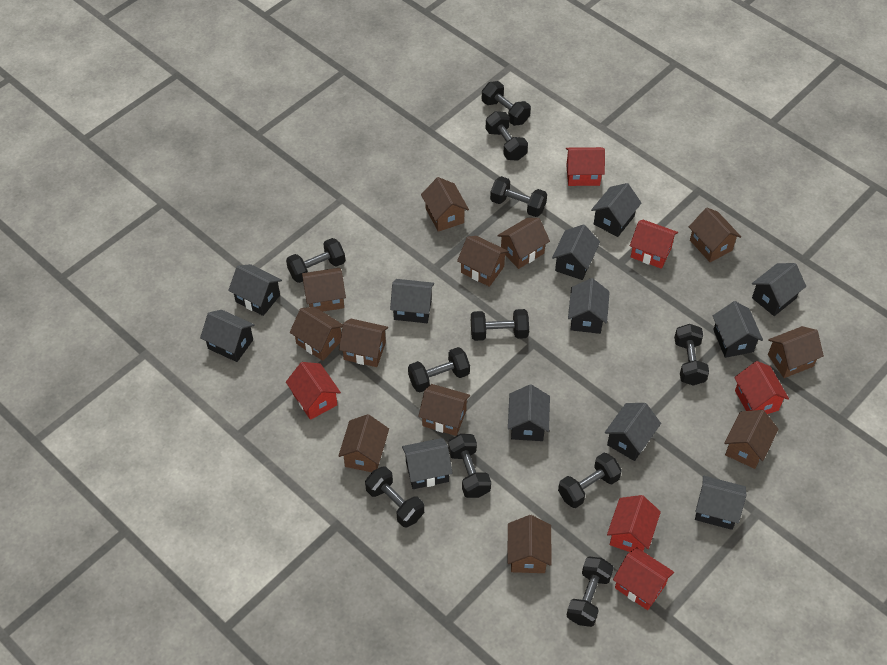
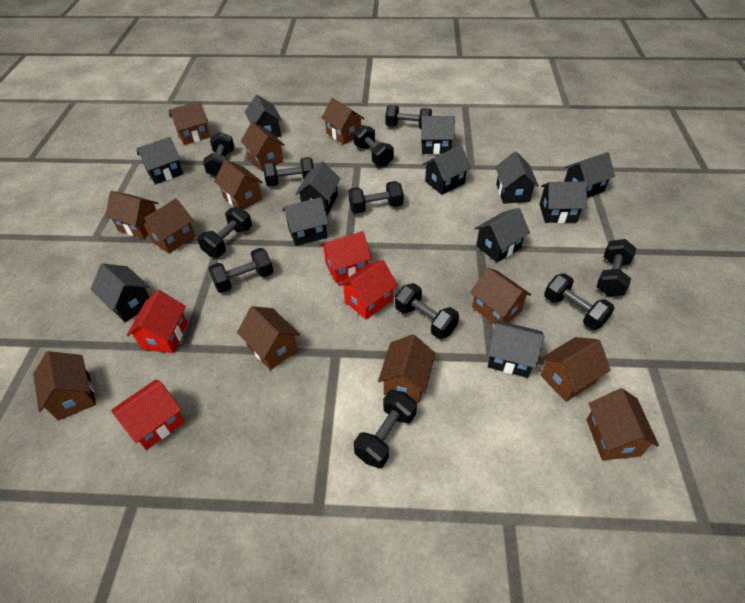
red house: [286,362,341,420] [566,147,605,186] [607,495,661,552] [613,547,674,610] [630,220,678,269] [734,361,789,414] = 6 -> [111,379,184,450] [126,290,188,353] [320,231,372,283] [338,260,398,320] = 4

